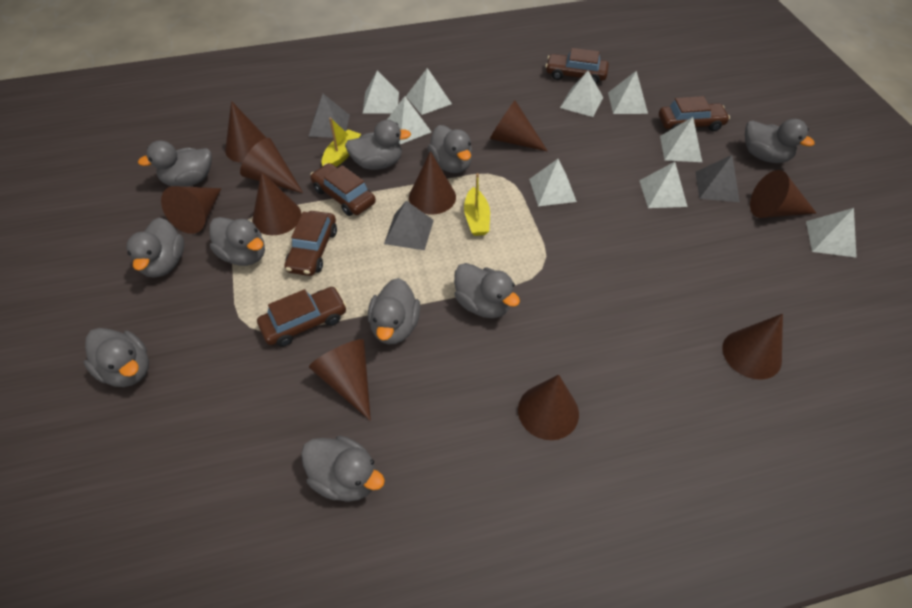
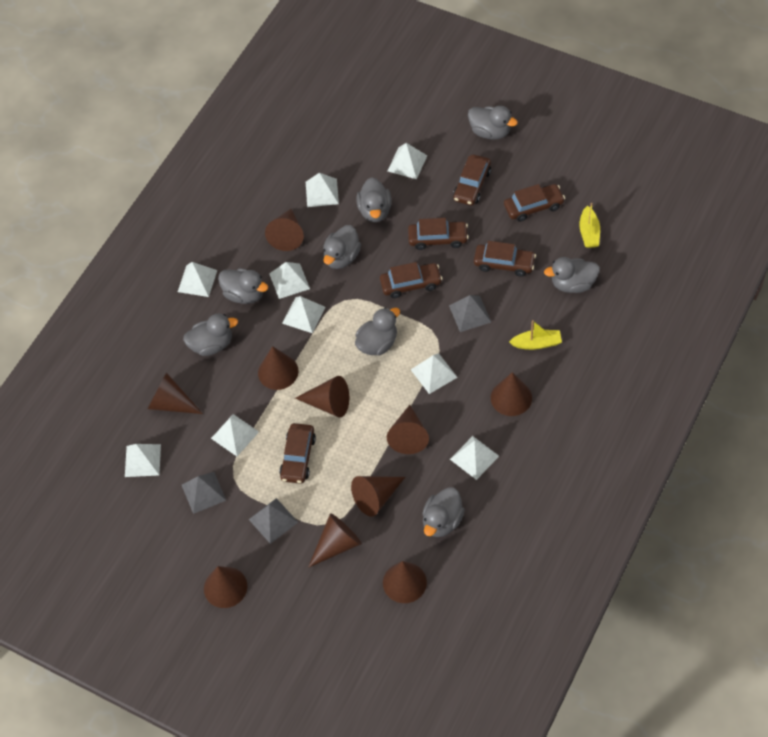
brown car: [257,287,347,347] [284,211,337,276] [310,163,376,216] [545,48,609,84] [659,96,730,131] = 5 -> [279,423,316,484] [380,262,443,298] [408,218,469,250] [453,154,491,206] [474,241,536,277] [504,184,565,222] = 6
grey duck: [83,328,149,387] [126,218,184,278] [138,140,212,187] [209,217,265,266] [301,436,385,502] [345,120,411,170] [368,278,420,345] [428,125,472,173] [454,263,520,318] [745,119,815,163] = 10 -> [183,314,238,356] [218,268,268,304] [323,225,361,269] [355,308,400,356] [357,177,392,222] [422,487,465,537] [468,106,518,140] [544,257,600,293] = 8

